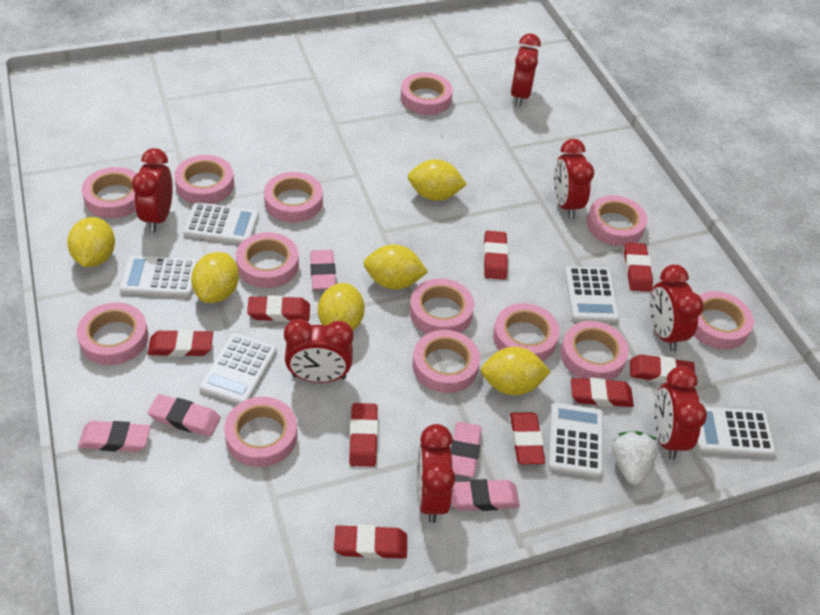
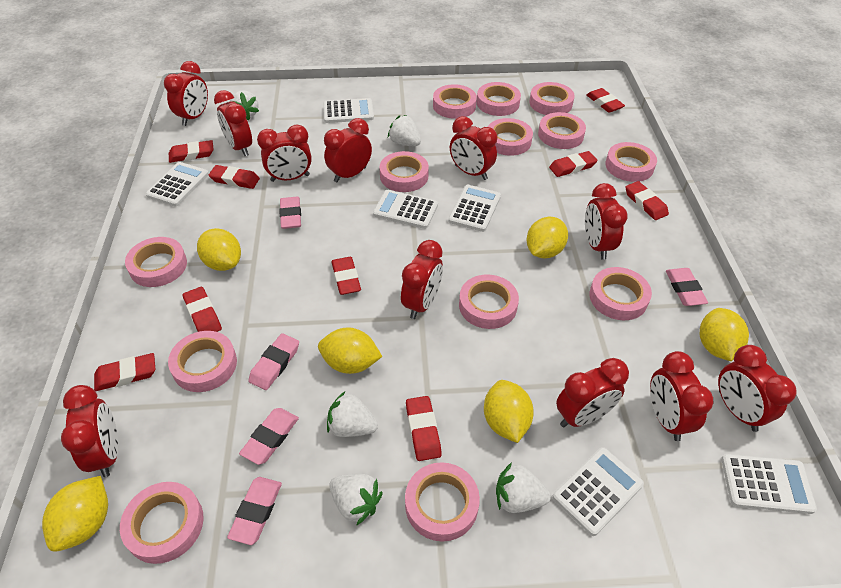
red clock: [132,148,173,232] [284,319,354,383] [417,424,455,523] [511,33,541,107] [554,139,594,219] [650,264,703,351] [654,366,707,460] = 7 -> [61,385,118,477] [164,61,208,126] [214,90,252,156] [257,125,312,182] [324,118,372,182] [401,240,443,319] [450,116,497,180] [556,358,629,427] [585,183,628,260] [650,351,713,441] [718,345,797,432] = 11
white strawberry: [612,431,658,485] = 1 -> [230,90,259,121] [327,392,378,437] [329,474,383,526] [388,115,421,146] [496,462,551,513] = 5

